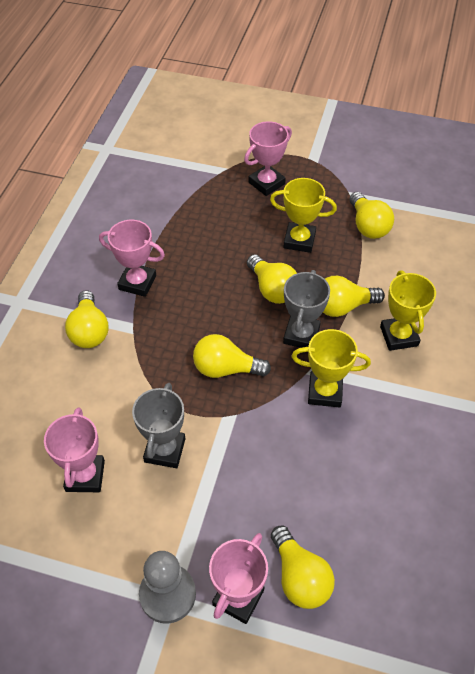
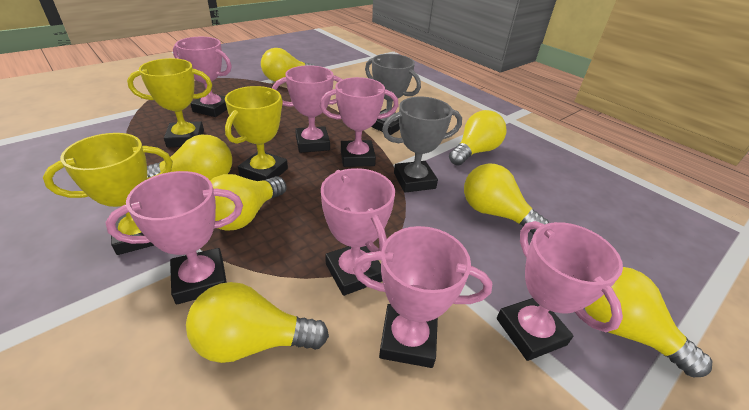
grey pawn: [139,551,196,624] = 1 -> none = 0
pink trophy: [44,407,105,492] [99,220,165,297] [209,533,268,624] [244,121,292,196] = 4 -> [106,171,243,304] [173,37,232,117] [272,65,343,153] [320,77,398,167] [321,168,395,296] [353,226,492,368] [497,221,623,361] = 7
yellow light bulb: [65,290,108,348] [193,334,271,378] [247,254,297,304] [271,526,335,609] [323,276,385,317] [349,192,394,239] = 6 -> [147,134,232,180] [186,282,329,363] [210,174,286,230] [261,48,316,82] [449,110,506,166] [464,164,549,235] [585,267,712,377] = 7

